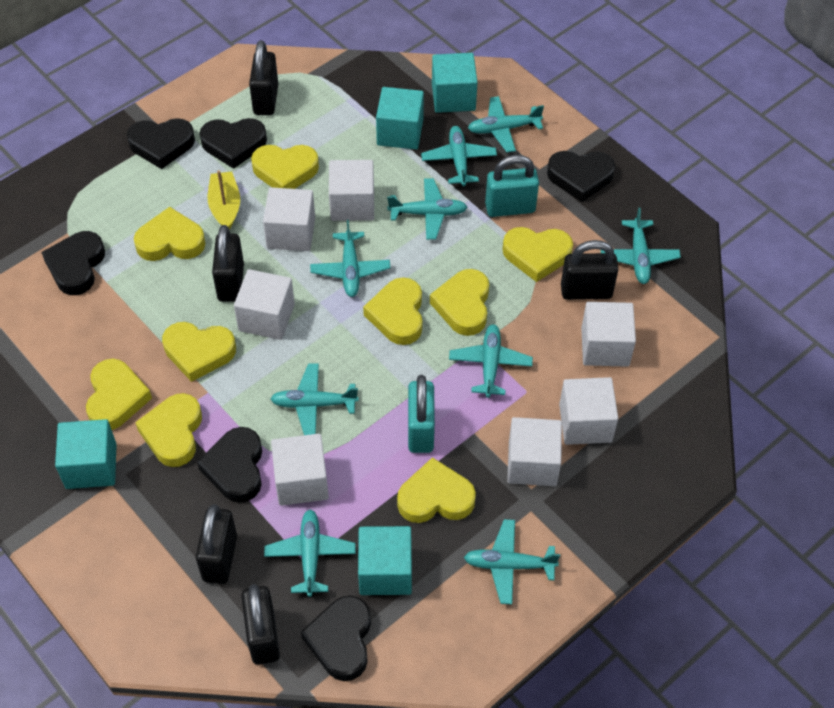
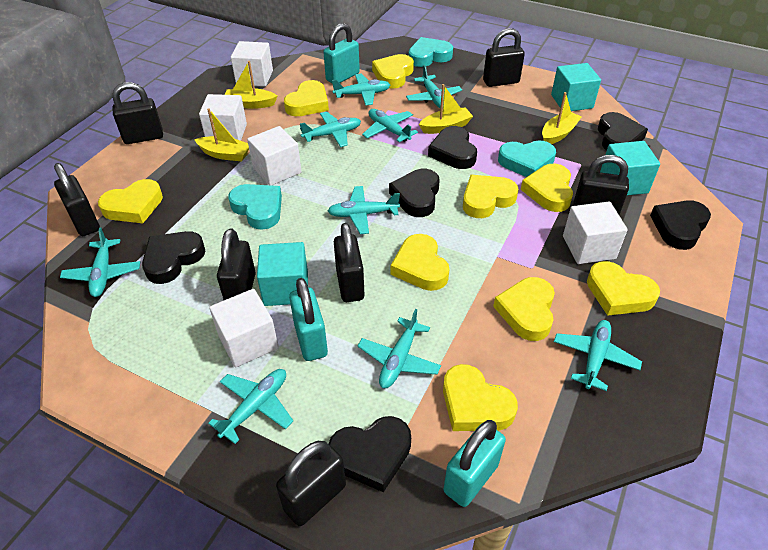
black padlock: [196,504,237,584] [212,225,244,302] [241,584,280,665] [249,40,278,115] [561,240,618,300] = 5 -> [54,163,100,236] [112,82,163,144] [217,229,256,300] [276,441,346,526] [334,223,365,302] [483,28,525,87] [573,155,629,215] = 7
turquoise cube: [55,419,117,489] [358,526,412,595] [376,87,424,149] [432,53,478,113] = 4 -> [257,242,308,306] [551,63,601,111] [600,141,660,195] = 3
turquoise heart: none = 0 -> [229,184,282,230] [408,37,453,67] [498,140,556,177] = 3
turquoise padlock: [408,375,435,453] [485,155,539,217] = 2 -> [289,278,328,361] [324,23,360,83] [444,420,506,507] = 3
white cube: [234,269,295,340] [263,187,315,251] [271,434,329,506] [329,160,374,221] [507,417,562,486] [559,377,618,445] [581,302,636,367] = 7 -> [199,94,247,141] [209,289,279,368] [231,41,273,87] [247,126,302,186] [563,202,628,264] = 5
yellow boat: [208,170,240,229] = 1 -> [194,108,249,161] [225,61,278,109] [419,84,473,134] [542,92,582,144] = 4

